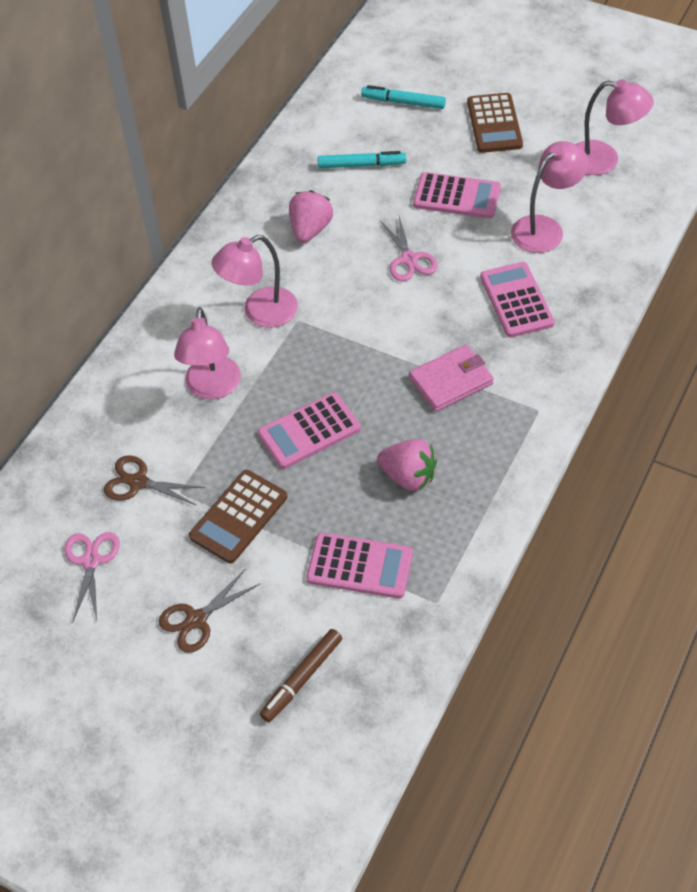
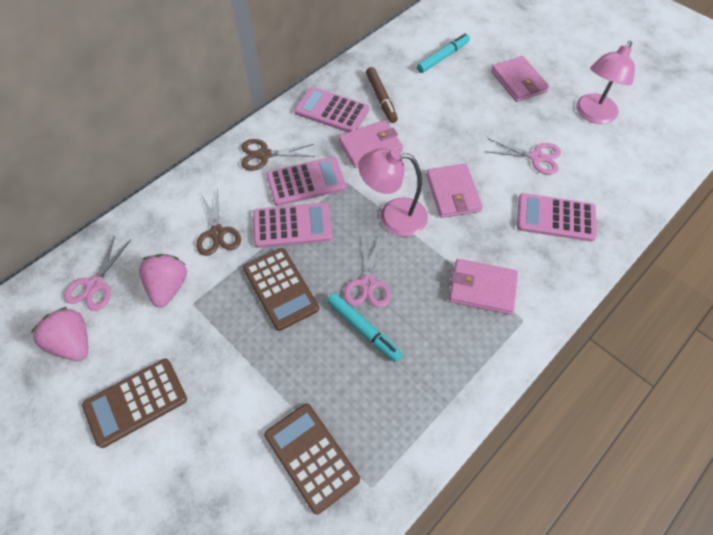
brown calculator: [189,470,287,563] [467,93,523,153] = 2 -> [82,359,187,448] [243,248,319,331] [264,404,360,515] = 3
pink lamp: [174,307,241,399] [211,235,298,328] [511,141,588,253] [576,79,654,175] = 4 -> [358,148,428,236] [576,41,635,124] = 2
pink scissors: [64,532,120,623] [380,216,438,281] = 2 -> [64,235,131,311] [344,234,391,308] [485,139,561,175] = 3
pink wallet: [409,344,494,412] = 1 -> [338,120,403,168] [426,164,483,218] [449,259,518,315] [491,56,549,102] = 4

